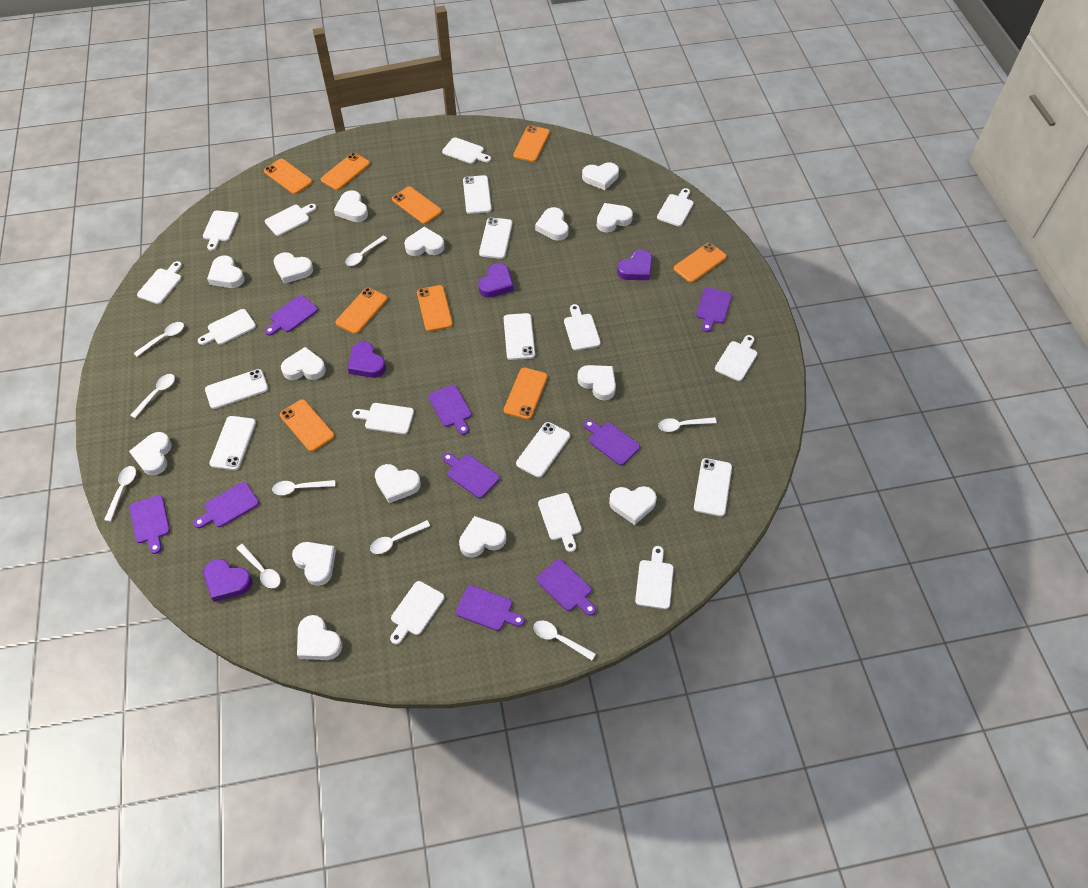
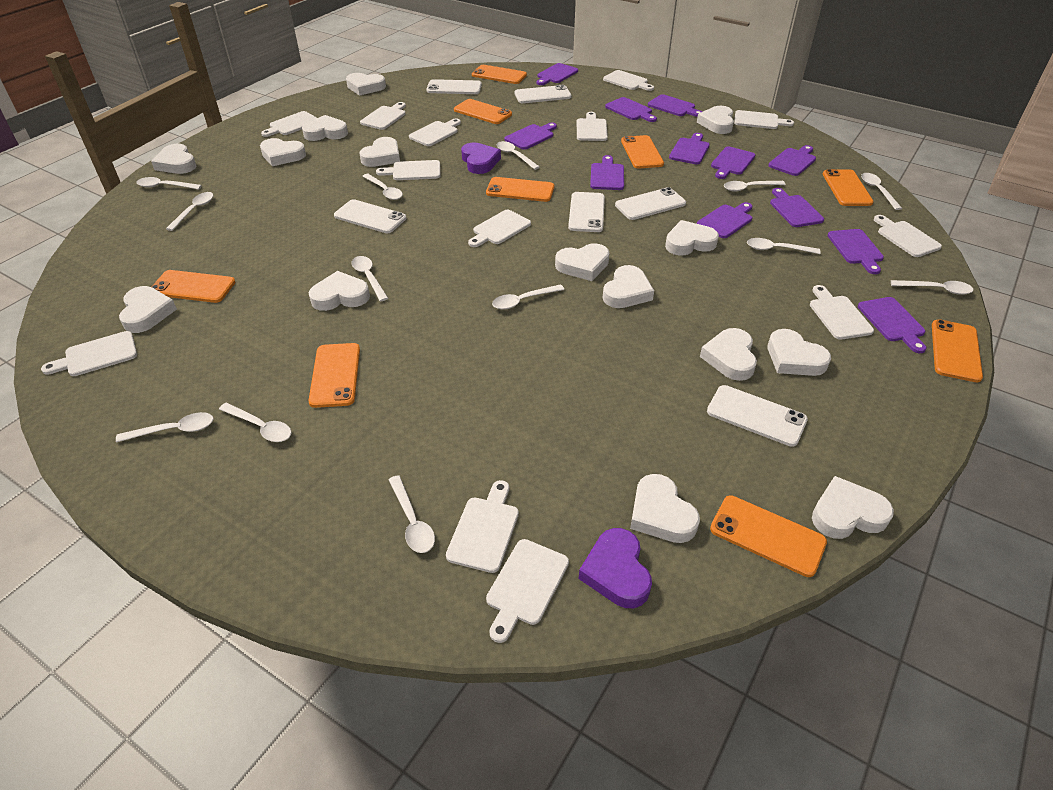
purple cutting board: [130,495,170,554] [194,482,259,528] [265,295,318,336] [428,385,472,435] [442,453,500,498] [456,585,525,631] [536,559,596,616] [584,420,640,465] [696,287,732,332] = 9 -> [505,123,557,150] [536,63,578,85] [590,155,624,190] [605,97,657,122] [648,94,702,117] [669,133,710,164] [697,202,752,238] [711,147,755,179] [768,145,816,176] [770,188,824,227] [827,229,884,274] [858,297,927,353] = 12
purple heart: [204,559,252,602] [348,342,386,378] [478,263,514,298] [617,250,652,280] = 4 -> [461,142,501,174] [579,528,652,608] = 2
white cutting board: [137,261,182,304] [198,309,256,345] [203,211,239,251] [265,204,317,236] [352,403,414,434] [390,581,444,644] [442,137,491,164] [538,493,582,552] [564,304,601,350] [635,546,674,609] [657,188,694,226] [715,335,757,381] = 12 -> [41,331,137,376] [261,111,317,137] [360,102,406,130] [376,160,440,180] [409,119,461,146] [446,480,519,573] [468,210,531,247] [486,539,569,643] [577,112,608,141] [603,70,654,91] [734,110,794,129] [810,285,874,340] [874,215,942,257] = 13
white phone: [205,369,268,409] [209,416,256,470] [463,175,492,214] [479,217,513,259] [504,313,535,360] [516,422,570,478] [694,458,732,517] = 7 -> [334,199,406,233] [426,79,482,94] [515,85,572,103] [568,192,605,232] [615,187,686,220] [707,385,808,447] = 6
white spoon: [104,466,136,522] [130,374,175,418] [134,322,184,357] [236,544,281,588] [272,480,335,495] [345,236,387,266] [370,520,430,554] [533,620,596,660] [658,417,717,432] = 9 -> [116,412,213,443] [136,177,202,190] [166,192,213,231] [219,403,292,442] [352,256,388,301] [362,174,403,200] [389,475,435,553] [492,284,564,310] [497,141,540,170] [724,181,786,192] [747,238,820,254] [861,173,902,210] [891,280,974,295] = 13

